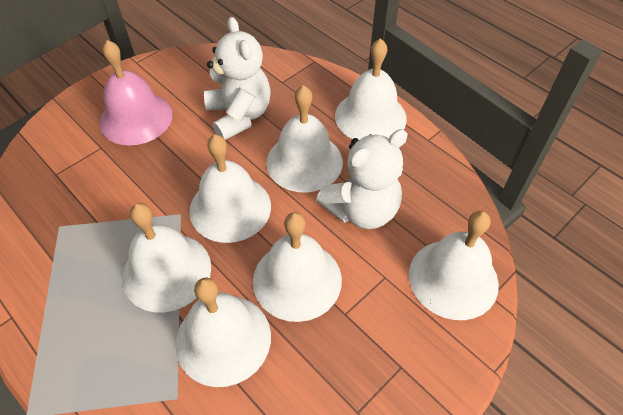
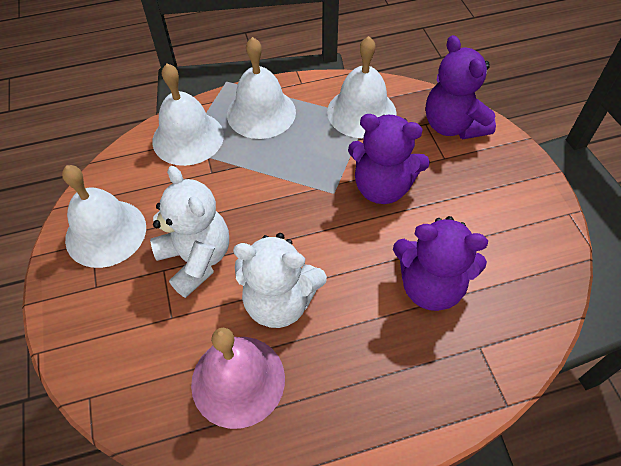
purple teddy bear: none = 0 -> [348,114,430,204] [393,216,488,311] [426,35,496,139] = 3
white bell: [122,203,211,312] [175,277,271,387] [189,134,271,243] [253,212,342,322] [266,85,343,193] [335,38,407,140] [409,211,499,320] = 7 -> [62,165,146,268] [152,63,224,166] [227,37,296,139] [327,36,397,138] = 4

